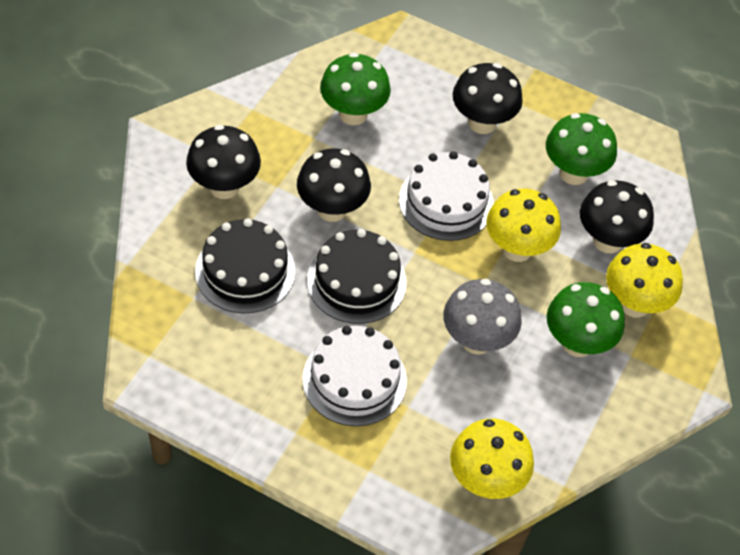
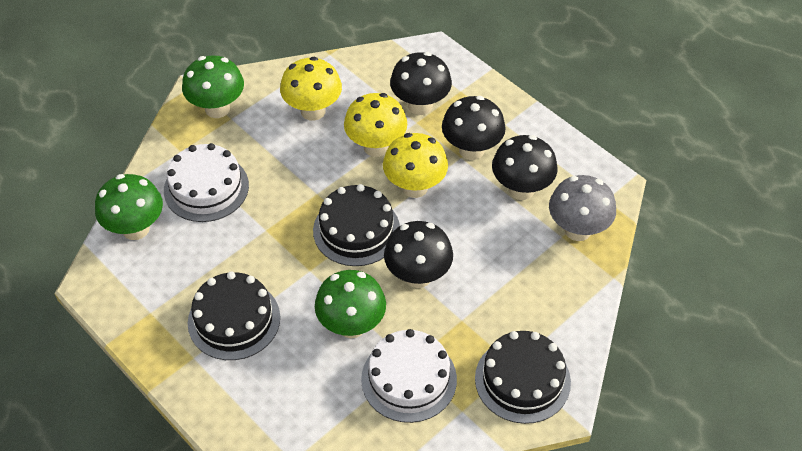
black cake: [195,218,295,313] [307,229,407,324] = 2 -> [188,271,280,360] [313,184,400,266] [475,331,571,424] = 3

